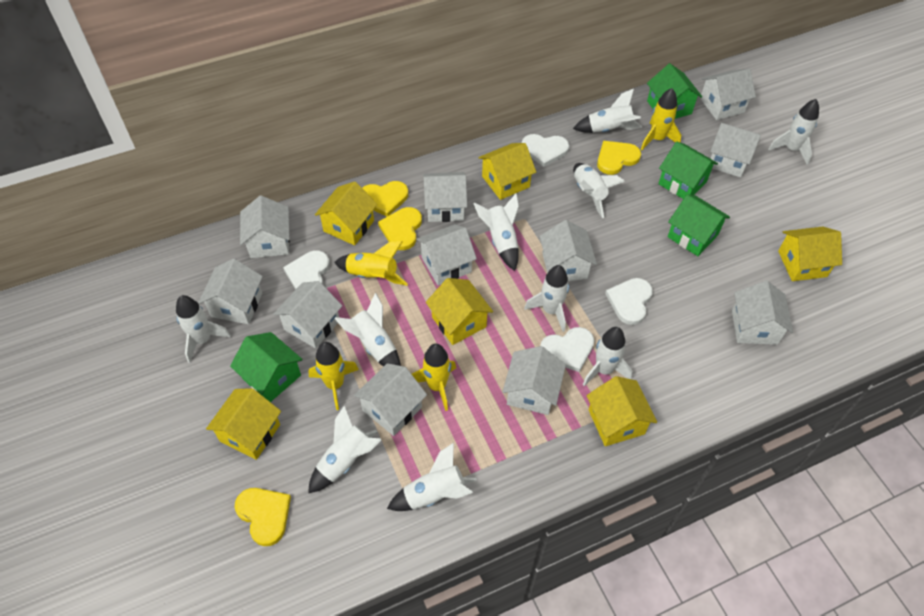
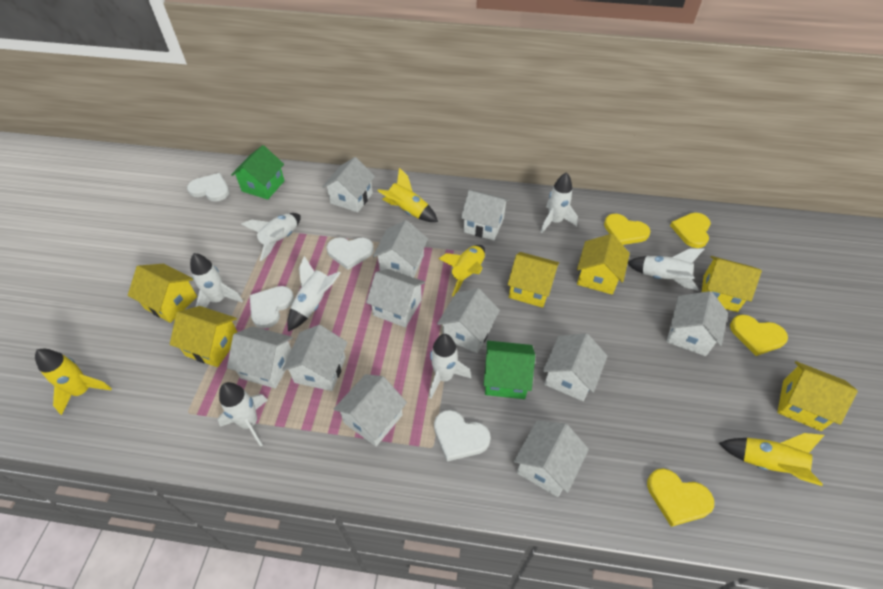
green house: [230,332,303,402] [647,64,702,119] [658,142,718,199] [668,194,730,256] = 4 -> [231,145,285,200] [484,341,535,399] = 2
white rocket: [176,295,231,363] [308,406,382,493] [334,293,401,367] [387,443,477,511] [473,193,519,271] [524,265,569,332] [573,89,642,133] [573,163,625,218] [583,327,632,386] [768,99,819,165] = 10 -> [190,253,243,308] [218,382,268,447] [241,213,301,261] [287,256,340,331] [429,334,471,399] [541,172,578,233] [628,248,704,290] = 7

